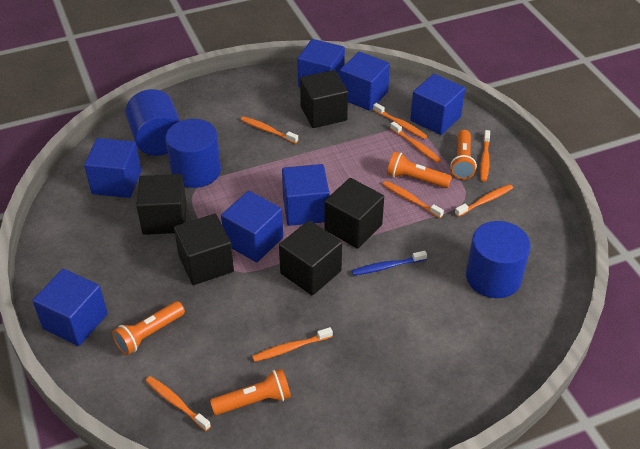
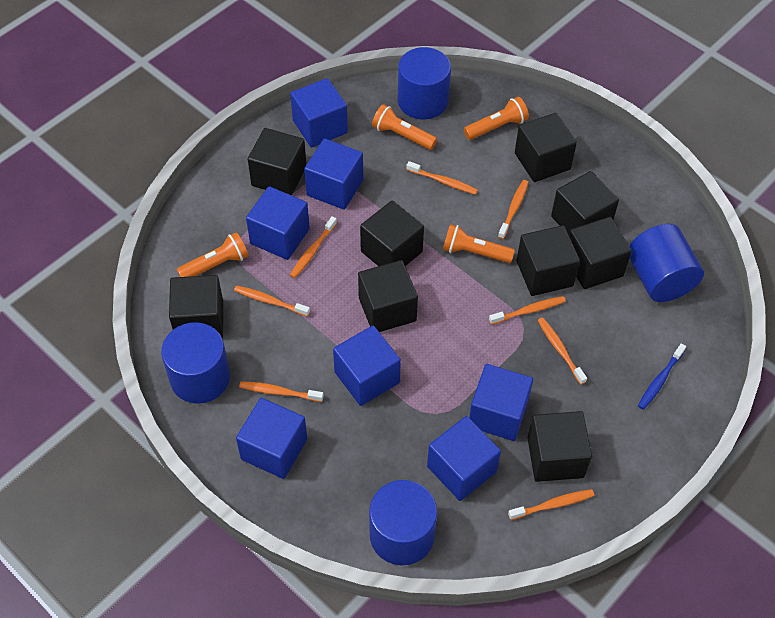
black cube: [136,174,187,235] [174,214,234,285] [279,220,342,295] [300,70,348,128] [324,178,384,249] = 5 -> [169,275,223,338] [248,128,306,195] [358,260,418,332] [360,200,424,266] [515,113,577,182] [517,225,580,296] [527,411,592,482] [551,171,619,235] [569,217,632,289] = 9
blue cylinder: [125,89,180,156] [165,119,221,188] [466,221,531,298] = 3 -> [161,322,230,404] [369,480,437,565] [398,47,451,120] [629,224,704,302] = 4

